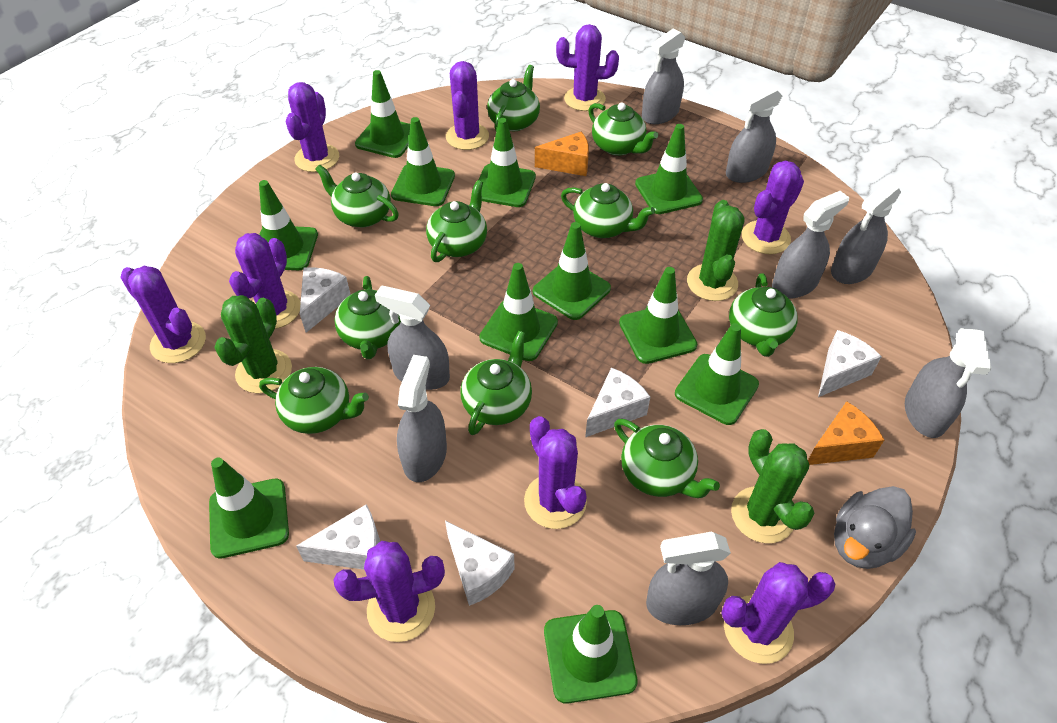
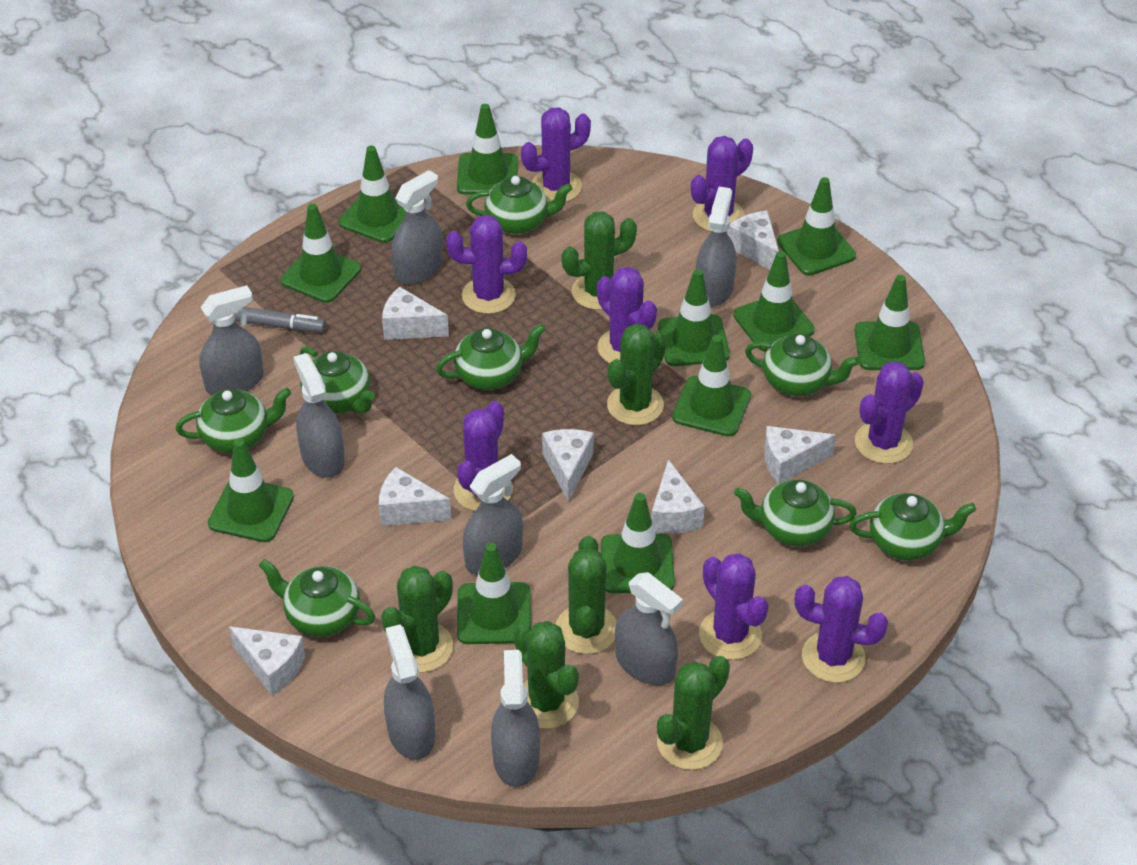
green cactus: [214,295,292,393] [687,200,745,301] [731,429,814,543] = 3 -> [381,566,453,672] [514,621,579,729] [556,536,617,654] [562,211,637,310] [607,324,666,425] [657,656,730,770] = 6
green teapot: [259,367,369,434] [315,165,399,227] [334,276,401,359] [426,180,487,262] [460,331,532,435] [487,65,540,131] [561,183,655,238] [588,102,658,156] [614,419,720,498] [729,273,798,357] = 10 -> [176,388,291,453] [259,559,375,637] [300,346,375,414] [436,324,545,390] [466,176,573,234] [734,479,857,547] [745,334,860,396] [849,493,976,561] = 8
grey duck: [834,486,916,569] = 1 -> none = 0
grey marker: none = 0 -> [234,307,326,333] = 1
orange cheese: [535,132,589,176] [808,401,884,465] = 2 -> none = 0
purple cactus: [120,266,206,363] [229,233,300,329] [286,82,339,172] [333,541,445,642] [446,61,489,150] [524,416,587,529] [556,24,619,111] [721,562,835,664] [742,160,804,254] = 9 -> [446,215,527,314] [454,401,513,511] [521,107,591,202] [597,267,657,364] [691,136,753,232] [699,553,768,660] [795,576,888,683] [855,361,924,464] = 8
white cheese: [296,504,380,570] [300,267,351,333] [445,521,515,606] [585,368,650,437] [818,330,882,397] = 5 -> [229,626,305,696] [379,467,451,526] [382,287,449,340] [542,429,594,502] [651,459,705,534] [727,211,779,270] [764,426,836,484] = 7

